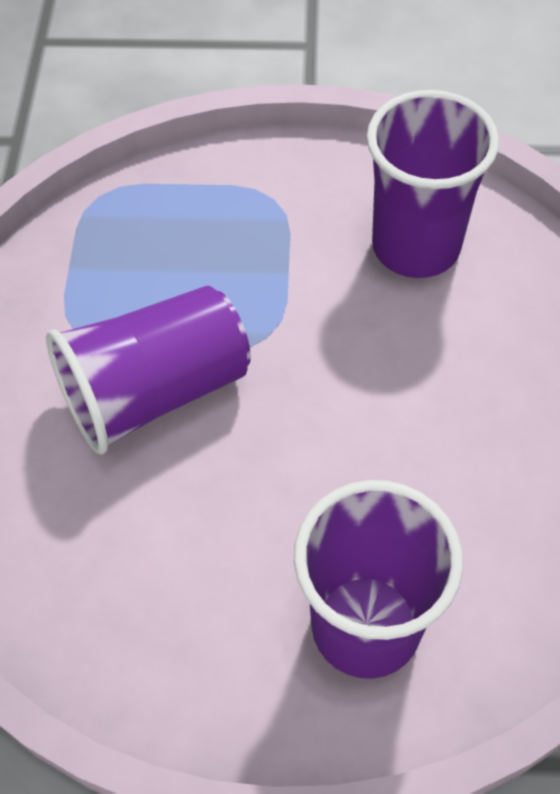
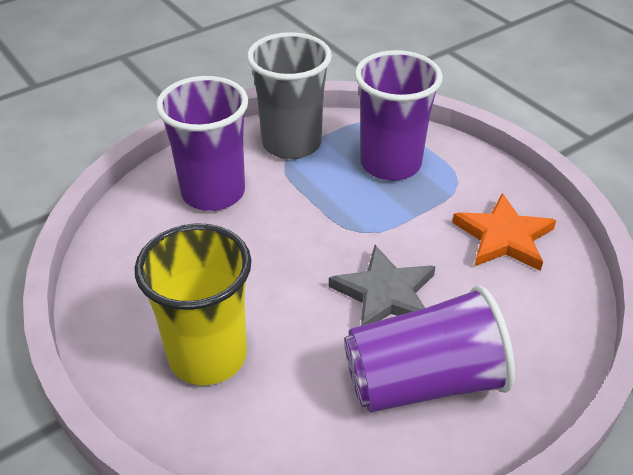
grey cup: none = 0 -> [247,32,332,160] = 1
grey star: none = 0 -> [329,245,436,326] = 1
orange star: none = 0 -> [452,193,556,271] = 1
yellow cup: none = 0 -> [134,224,252,385] = 1

